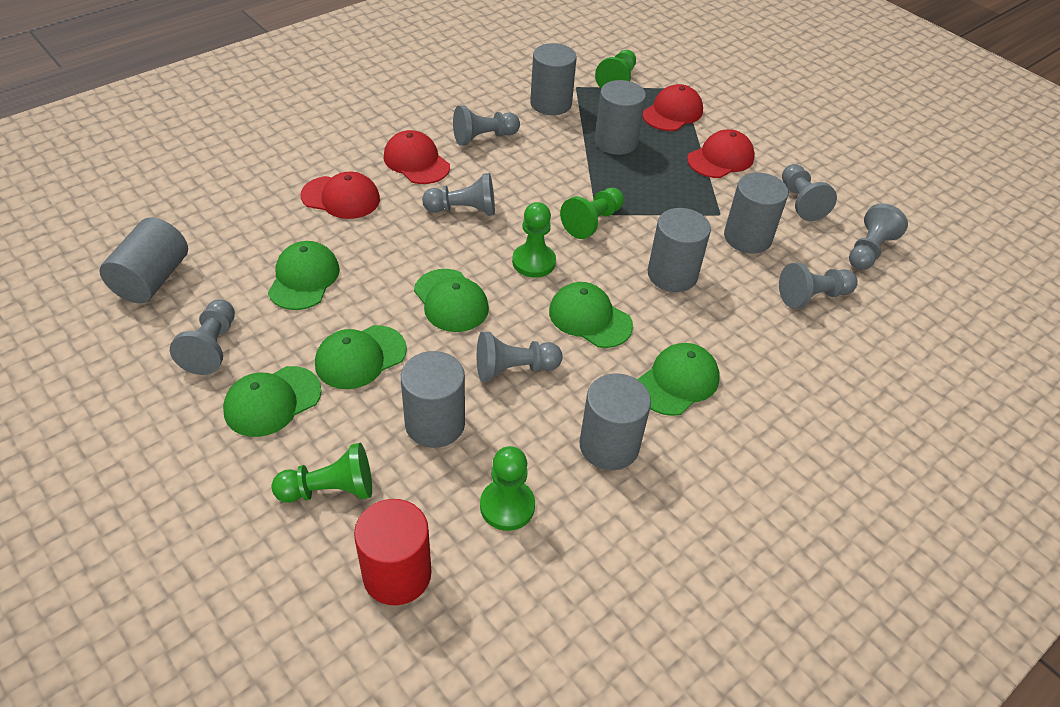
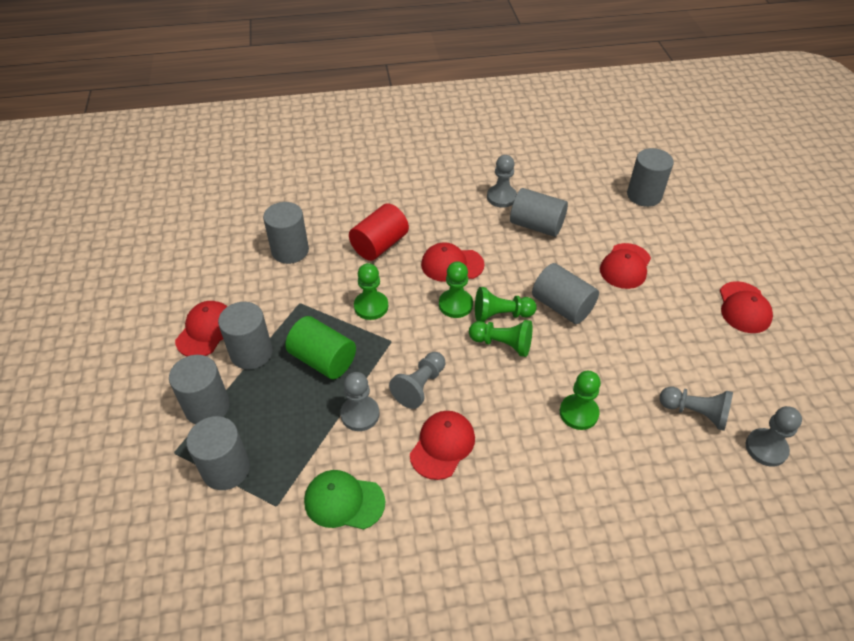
green cap: [223,366,322,437] [268,241,340,310] [315,325,407,389] [414,269,489,332] [549,282,633,348] [637,343,719,416] = 6 -> [304,470,385,529] = 1
green cylinder: none = 0 -> [285,316,356,379] = 1
grey pawn: [170,299,235,375] [422,173,495,216] [453,106,520,146] [477,332,563,381] [779,263,858,308] [782,164,837,221] [849,203,908,270] = 7 -> [340,372,379,431] [389,352,446,409] [487,155,517,207] [660,387,733,431] [746,406,802,467] = 5
red cap: [301,172,380,219] [384,130,450,184] [643,84,703,131] [687,129,755,178] = 4 -> [175,301,228,356] [410,411,475,480] [421,242,484,282] [600,243,651,289] [720,281,773,333] = 5

